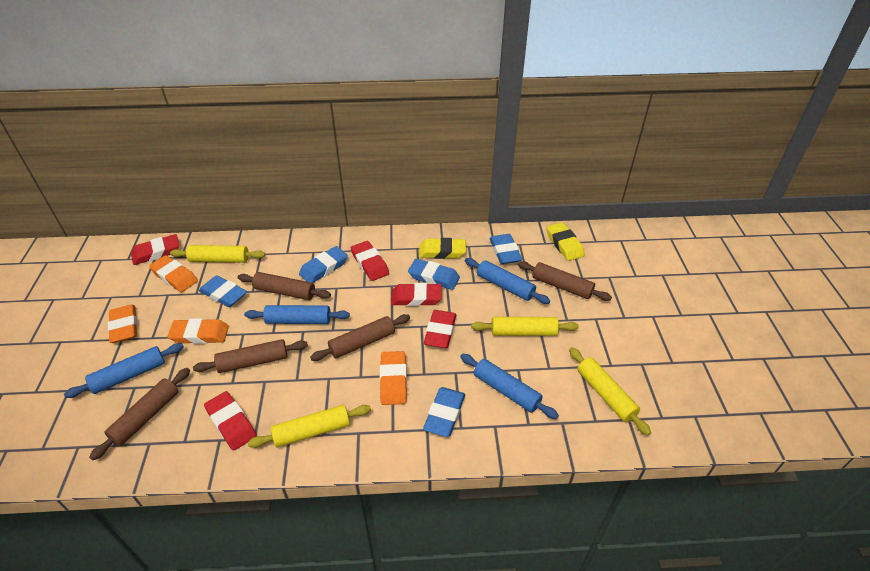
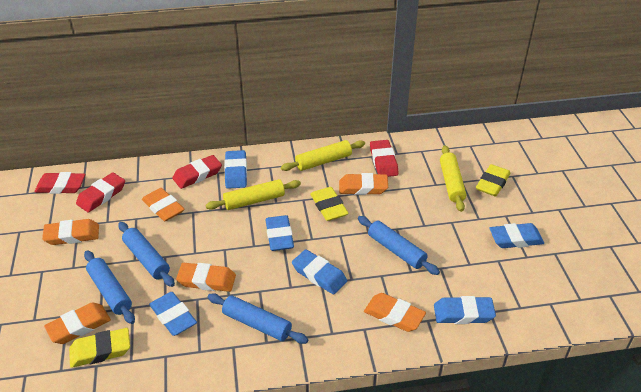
blue eraser: [199,275,247,307] [299,246,348,283] [408,259,460,290] [423,387,465,437] [490,234,522,264] = 5 -> [149,292,197,336] [224,150,247,189] [265,215,294,251] [292,249,347,295] [434,296,496,324] [489,223,544,248] = 6
brown rolling pin: [89,368,190,460] [193,339,308,373] [238,272,331,300] [310,314,410,361] [518,261,612,301] = 5 -> none = 0
orange eraser: [108,305,137,343] [149,255,198,292] [167,318,229,344] [380,351,407,405] = 4 -> [42,219,99,245] [44,302,111,344] [142,188,185,221] [176,263,236,292] [339,173,388,195] [364,293,426,332] = 6
red eraser: [131,234,180,265] [204,391,256,451] [351,241,389,281] [391,283,442,306] [424,310,456,348] = 5 -> [35,172,85,194] [76,172,125,213] [172,155,222,189] [370,140,399,177] = 4
yellow eraser: [419,238,466,259] [546,222,585,261] = 2 -> [69,328,130,368] [310,187,349,221] [476,164,511,197] = 3
yellow rolling pin: [170,245,265,263] [248,405,371,448] [471,317,579,336] [569,347,651,436] = 4 -> [206,179,301,210] [281,140,365,171] [440,145,466,212] = 3

